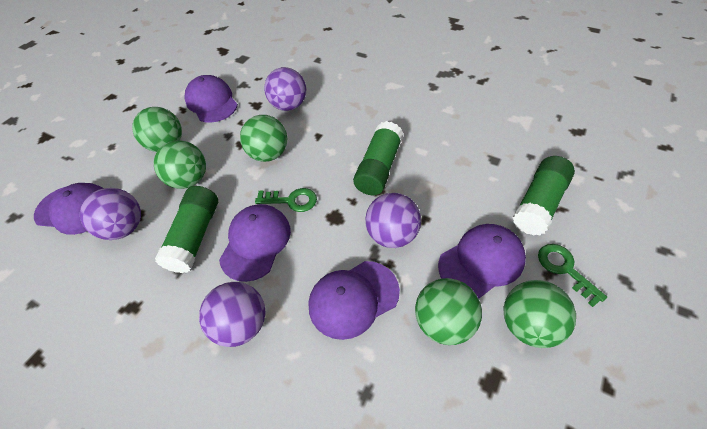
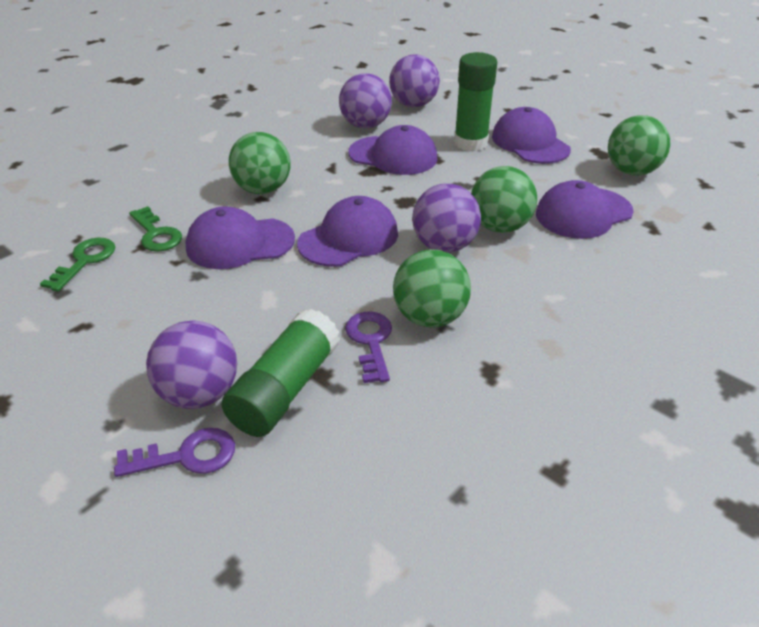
green ball: [132,107,182,152] [154,140,206,189] [240,115,287,162] [415,278,482,345] [503,280,576,348] = 5 -> [229,132,291,194] [393,250,471,328] [471,166,537,233] [608,115,670,176] = 4
green glue stick: [155,186,218,273] [353,121,403,195] [512,156,575,236] = 3 -> [221,309,340,437] [454,52,497,151] = 2
purple key: none = 0 -> [114,428,235,477] [345,312,392,383] = 2

